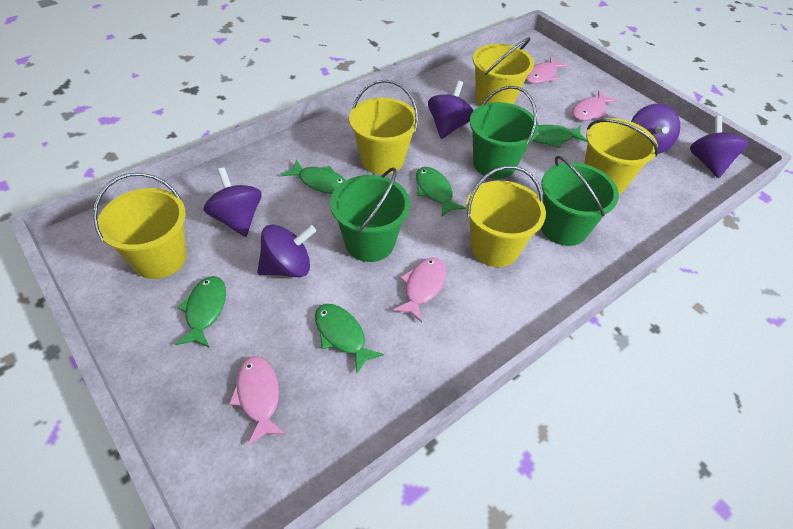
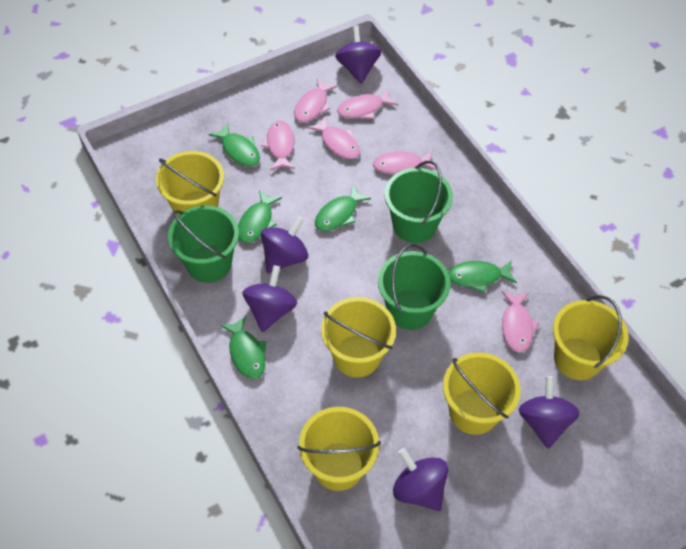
pink fish: [229,356,286,445] [392,257,446,323] [526,57,568,84] [572,90,618,121] = 4 -> [261,121,295,171] [294,78,337,122] [307,116,360,159] [337,88,398,119] [373,151,437,175] [502,291,539,353] = 6

